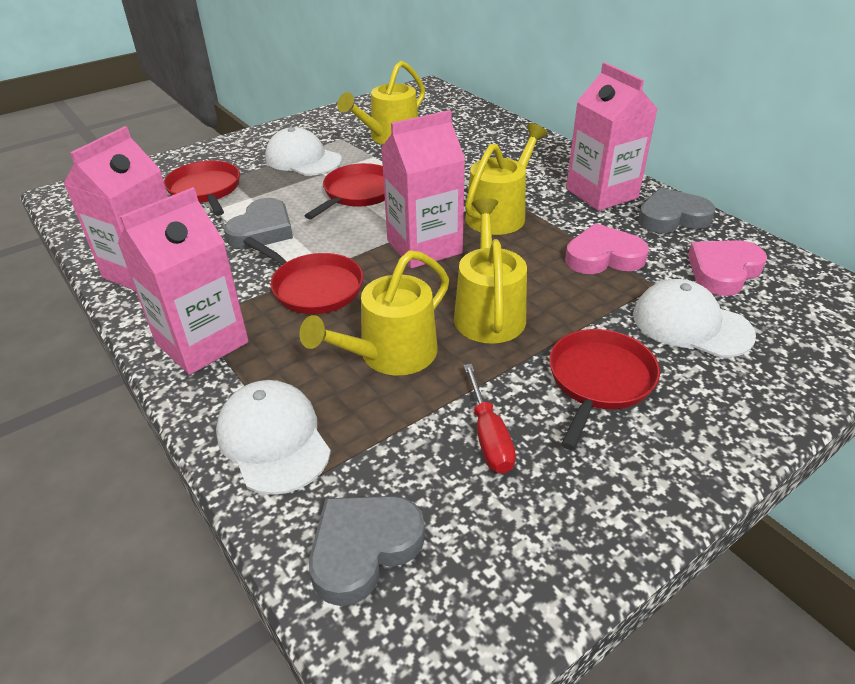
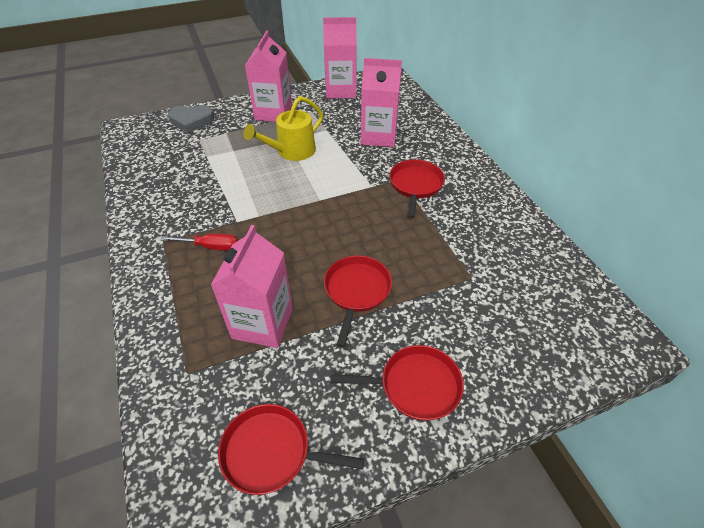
grey heart: [224,198,293,249] [309,496,425,606] [638,187,715,233] = 3 -> [168,105,214,133] = 1
pink heart: [565,223,649,274] [688,240,767,296] = 2 -> none = 0
white cap: [216,380,331,495] [265,127,342,176] [633,279,756,358] = 3 -> none = 0
yellow watering can: [299,250,449,375] [337,61,425,145] [454,198,527,344] [465,123,548,235] = 4 -> [244,96,323,161] = 1

